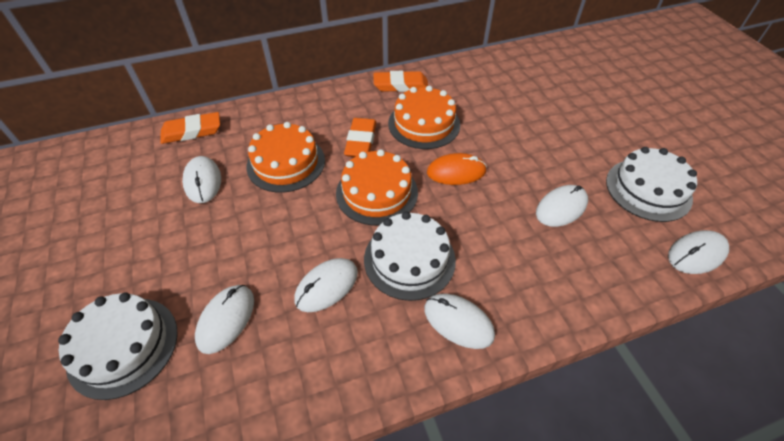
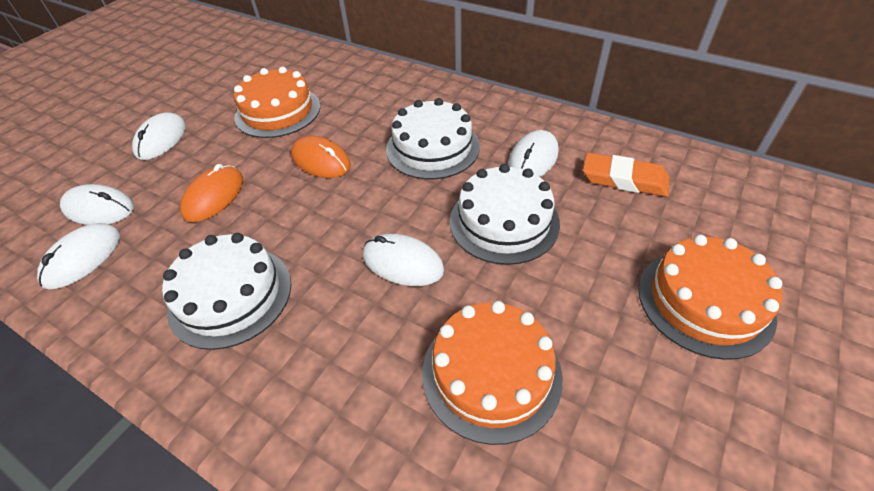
orange eraser: [160,112,220,144] [344,118,376,157] [373,71,428,92] = 3 -> [583,153,669,197] = 1
orange mouse: [427,153,487,185] = 1 -> [180,164,243,222] [291,136,351,178] = 2
white mouse: [182,156,221,203] [195,285,254,354] [294,258,358,312] [424,294,495,349] [536,185,588,227] [668,230,729,274] = 6 -> [37,223,120,289] [60,184,134,225] [132,112,186,160] [363,234,444,286] [508,130,559,177] = 5

